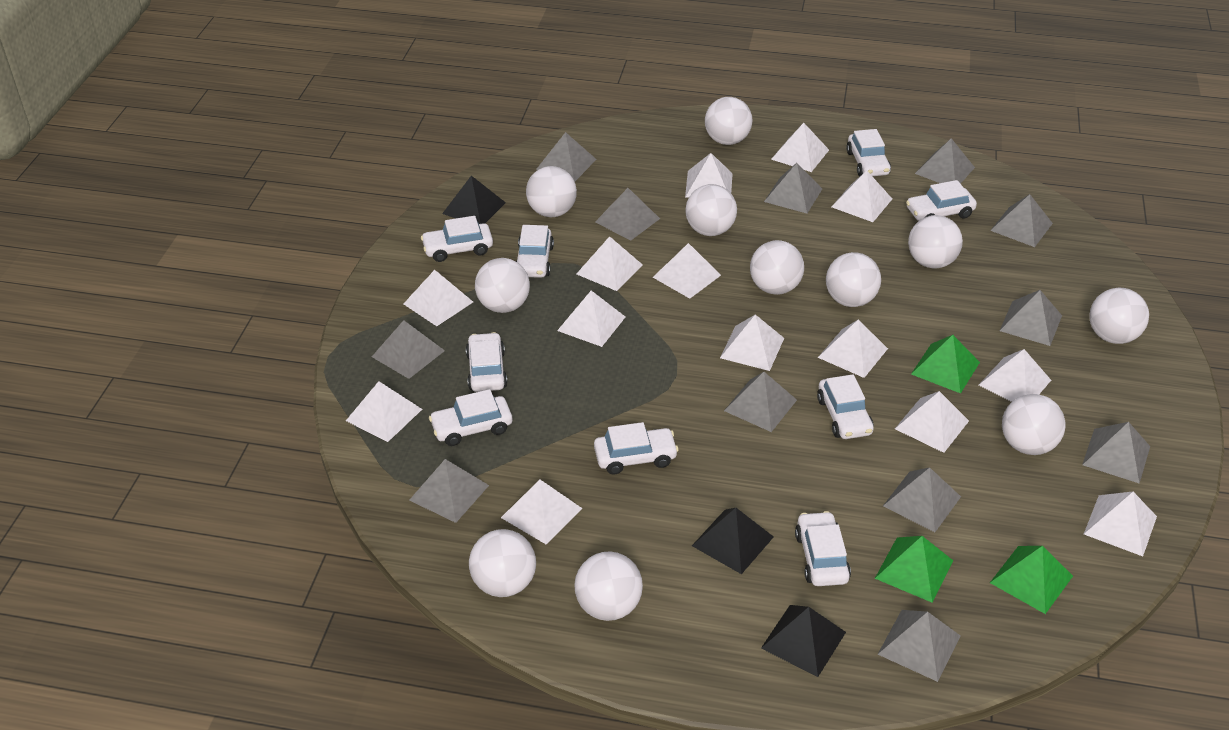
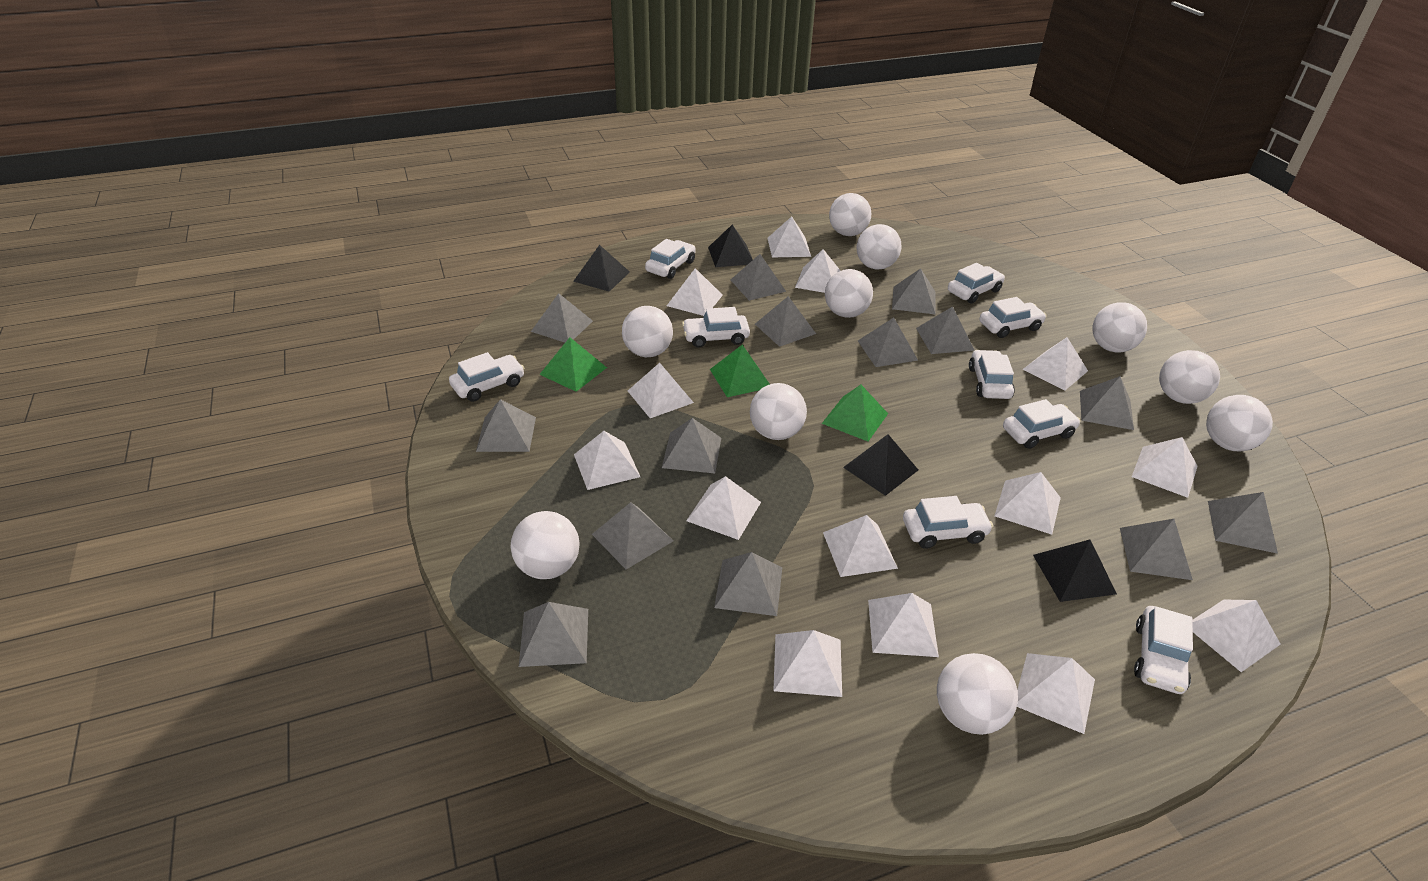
black pyramid: [442,176,506,224] [692,508,774,574] [761,605,846,677] = 3 -> [573,245,630,292] [708,225,753,267] [843,434,918,496] [1033,539,1117,602] = 4
grey pyramid: [372,320,445,379] [409,459,489,523] [536,132,597,182] [595,188,660,241] [724,372,797,432] [764,163,822,214] [878,610,960,682] [883,467,961,532] [915,138,975,184] [990,194,1053,247] [1000,290,1062,346] [1082,422,1150,484] = 12 -> [476,399,536,452] [519,602,588,667] [531,293,593,343] [592,502,673,569] [662,418,721,473] [714,552,782,616] [731,254,786,301] [755,296,816,347] [858,318,918,367] [892,268,936,315] [916,306,975,354] [1080,376,1134,430] [1120,519,1193,580] [1208,492,1278,554] = 14
white ball: [469,529,536,597] [475,258,530,313] [526,166,577,217] [574,552,643,621] [685,184,737,236] [705,97,752,145] [750,240,804,295] [826,252,881,307] [908,215,963,268] [1002,394,1066,455] [1089,288,1149,344] = 11 -> [511,511,580,579] [622,306,673,357] [750,383,807,440] [825,269,873,318] [829,193,871,236] [857,224,901,270] [937,653,1018,735] [1092,302,1147,352] [1159,350,1220,404] [1206,395,1273,451] = 10

